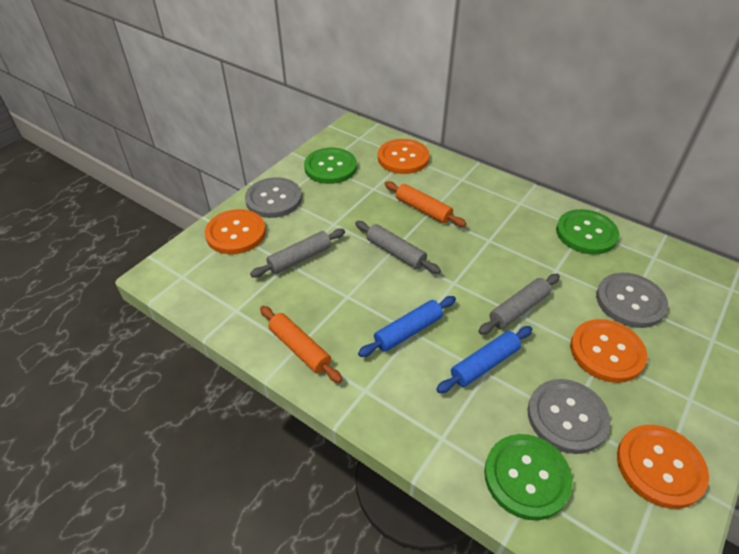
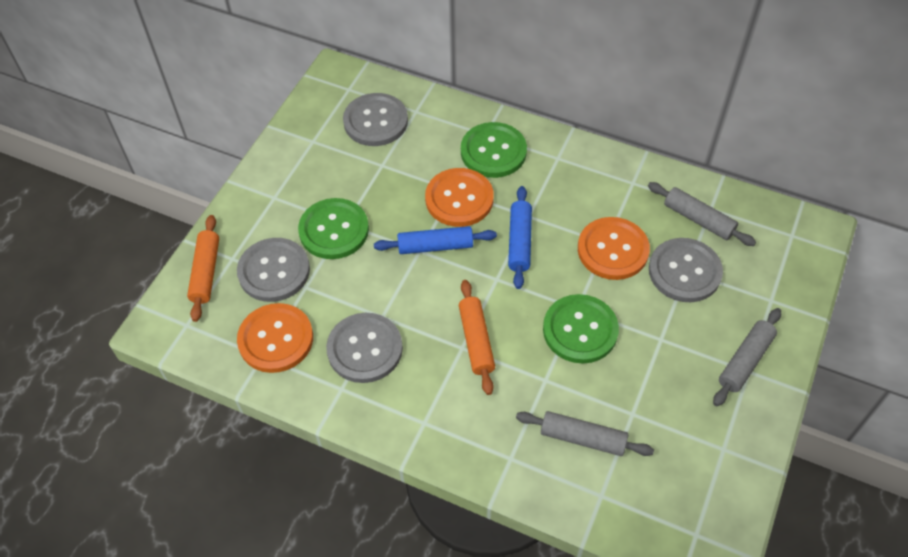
grey button: [245,177,302,218] [528,379,611,454] [596,273,668,328] = 3 -> [237,238,310,302] [326,313,403,383] [343,93,408,146] [649,238,723,302] = 4
orange button: [205,209,266,254] [378,139,430,174] [570,319,647,383] [617,425,709,509] = 4 -> [237,303,313,373] [425,168,494,227] [578,217,650,280] = 3

